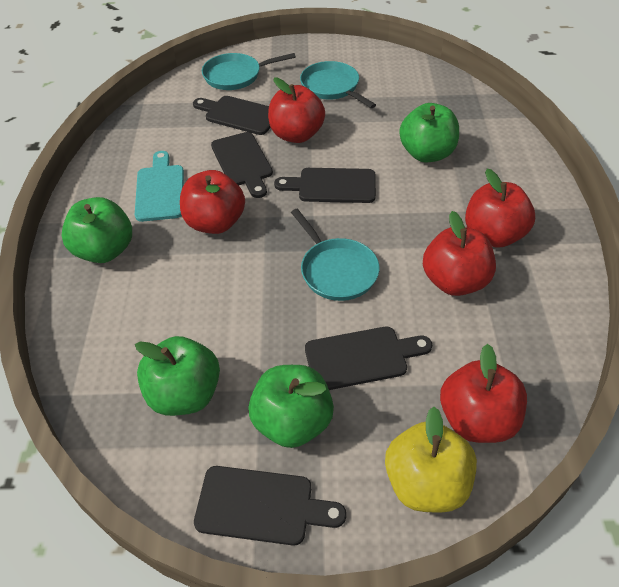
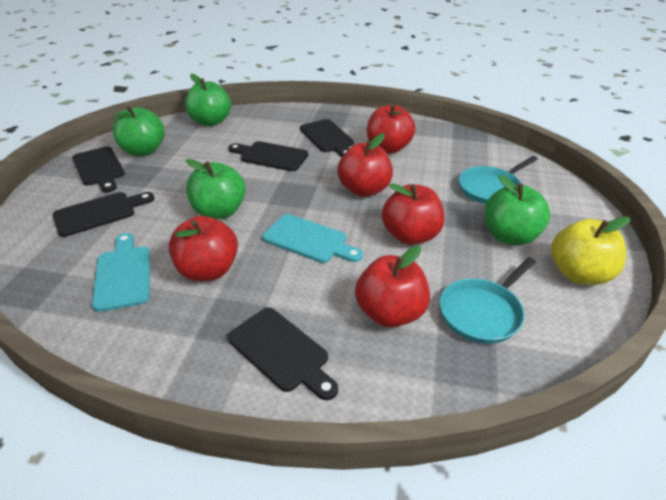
turquoise cutting board: [135,151,184,222] = 1 -> [92,233,150,312] [263,214,363,263] = 2
turquoise pan: [202,53,296,90] [291,209,379,301] [300,61,376,108] = 3 -> [440,257,536,344] [459,156,538,204] = 2

